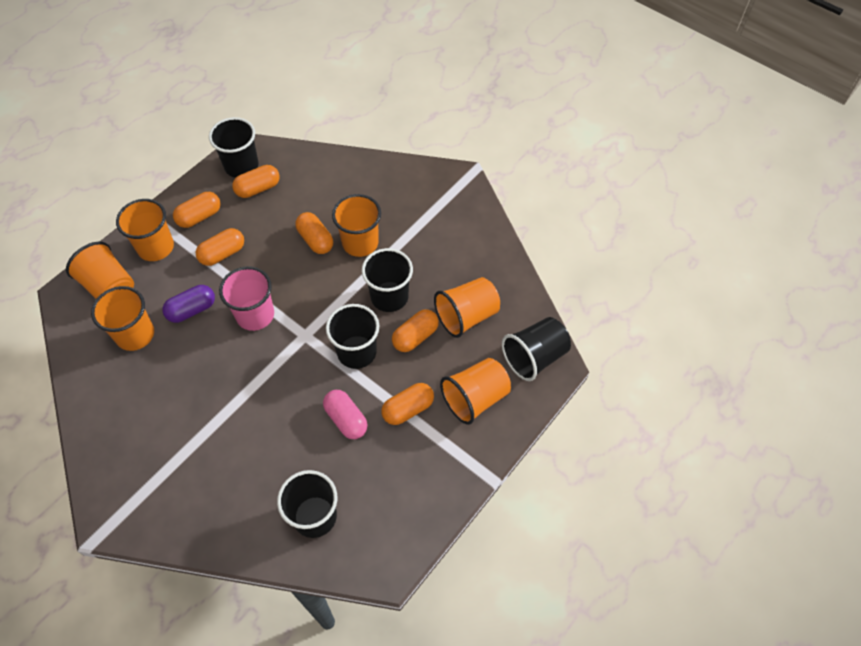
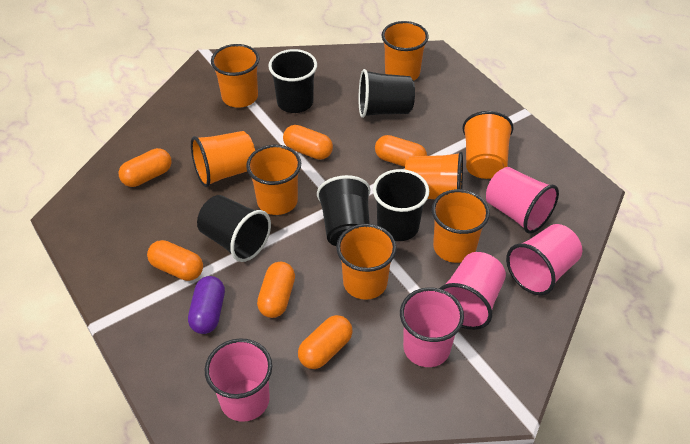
orange cup: [66,242,134,299] [91,286,154,351] [116,199,174,261] [332,194,381,257] [434,277,500,338] [440,358,511,425] = 6 -> [191,131,255,187] [211,44,260,108] [246,145,301,215] [336,224,397,300] [382,21,429,80] [405,152,463,199] [432,189,490,263] [462,111,514,179] = 8
pink capsule: [323,390,368,439] = 1 -> none = 0
pink cup: [219,266,274,331] = 1 -> [205,338,272,422] [400,287,464,367] [439,252,506,330] [486,167,559,234] [506,224,582,295] = 5

